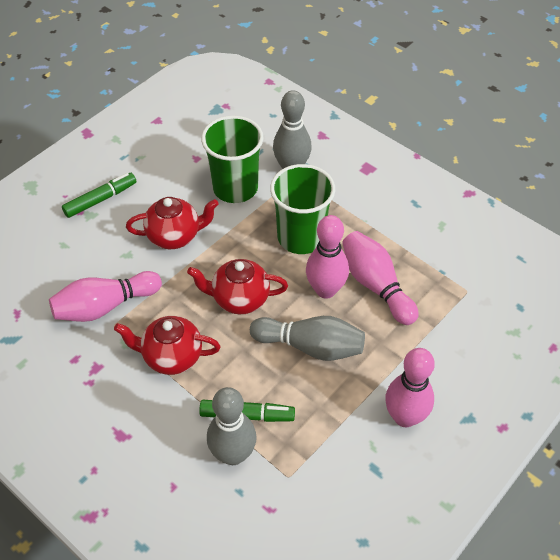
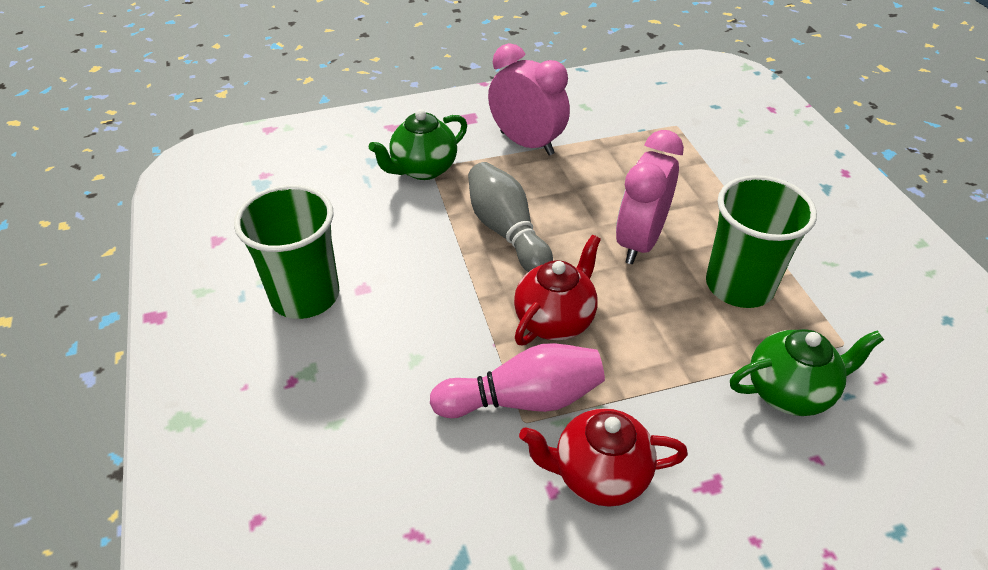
green marker: [62,173,136,218] [199,400,295,422] = 2 -> none = 0
green teapot: none = 0 -> [369,109,467,180] [730,329,884,416] = 2
grey bowling pin: [207,387,257,465] [250,316,365,361] [273,90,312,169] = 3 -> [468,162,553,272] = 1
pink bowling pin: [49,271,162,322] [306,215,349,299] [342,231,418,325] [385,348,435,427] = 4 -> [430,343,605,418] = 1
pink clock: none = 0 -> [488,43,570,156] [616,130,684,264] = 2
red teapot: [114,316,221,375] [126,197,219,249] [187,259,288,314] = 3 -> [514,234,601,345] [519,408,688,507] = 2

